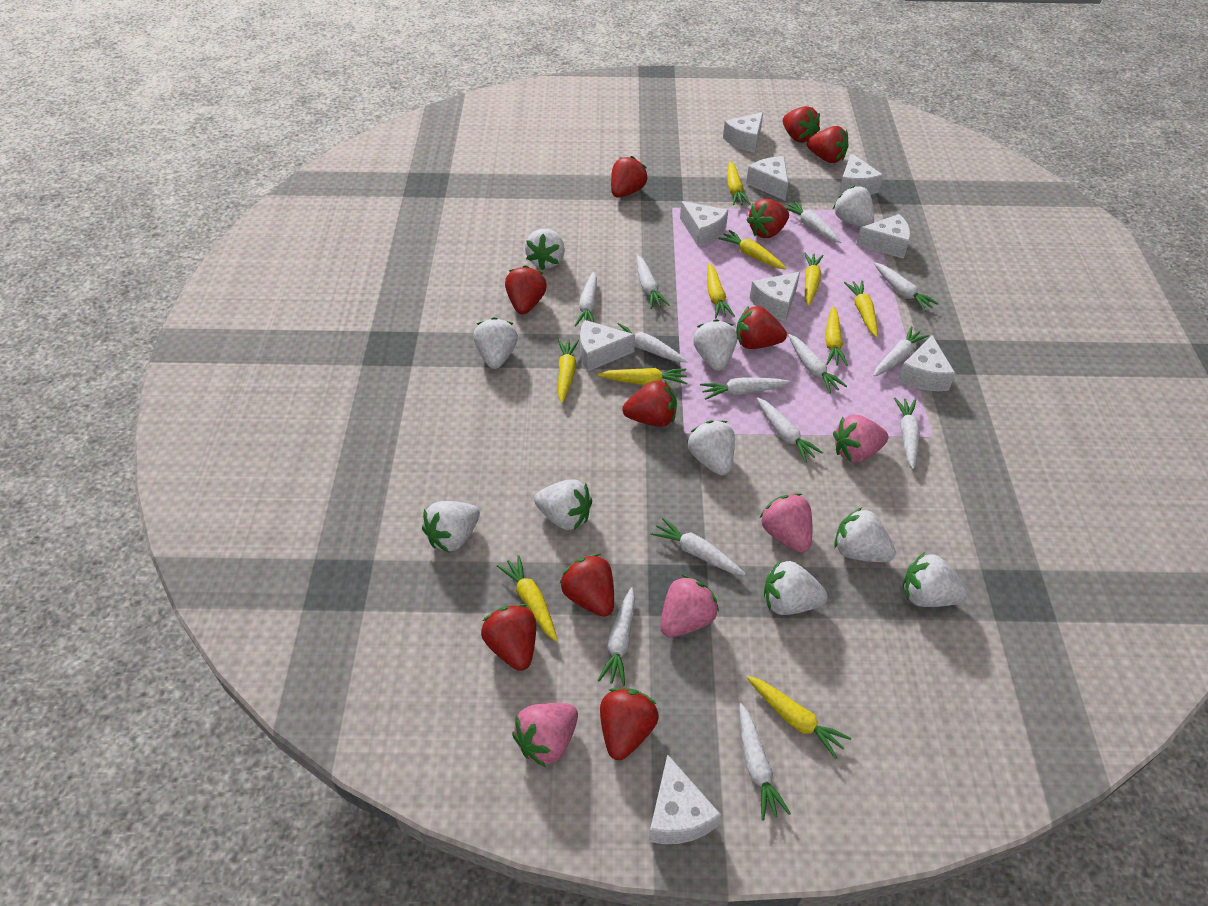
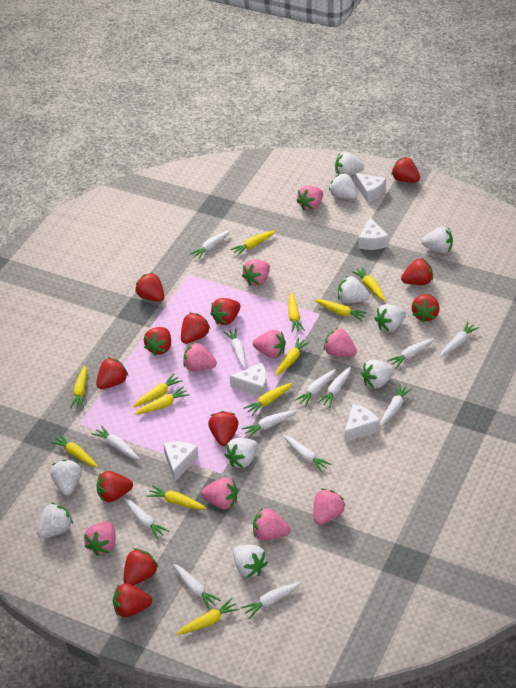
pink strawberry: [512,703,578,767] [660,575,719,637] [760,493,812,553] [833,415,889,463] = 4 -> [84,521,116,556] [183,342,217,371] [201,478,238,509] [242,260,270,286] [253,330,286,358] [253,508,290,541] [296,185,323,211] [313,488,345,525] [324,328,357,357] = 9
red strawberry: [481,604,536,671] [505,265,547,314] [560,554,614,617] [600,688,659,760] [611,156,648,198] [622,381,677,427] [736,306,787,349] [747,199,789,238] [783,106,820,143] [807,126,849,163] = 10 -> [96,357,128,389] [97,471,133,502] [113,583,152,617] [124,548,159,585] [135,273,164,302] [144,327,171,356] [181,313,210,344] [208,411,239,446] [210,298,241,325] [391,157,420,182] [401,258,433,285] [411,294,440,323] = 12
white cheese: [580,320,635,371] [649,754,721,844] [680,201,728,247] [723,112,763,153] [746,156,788,200] [749,272,800,321] [839,153,883,195] [856,214,911,259] [897,335,956,391] = 9 -> [163,441,198,482] [230,363,267,397] [344,404,380,442] [355,173,386,203] [358,217,389,250] = 5
yellow carrot: [497,555,558,642] [558,339,579,403] [598,368,687,385] [707,263,735,318] [718,230,787,269] [727,161,751,205] [747,676,851,759] [804,252,823,306] [825,306,848,366] [844,280,878,338] = 10 -> [50,433,98,467] [70,365,87,408] [133,374,182,407] [135,386,190,415] [147,485,206,509] [177,598,240,635] [230,230,276,256] [243,383,293,416] [275,337,310,376] [288,293,305,332] [315,299,367,321] [351,267,386,302] = 12

